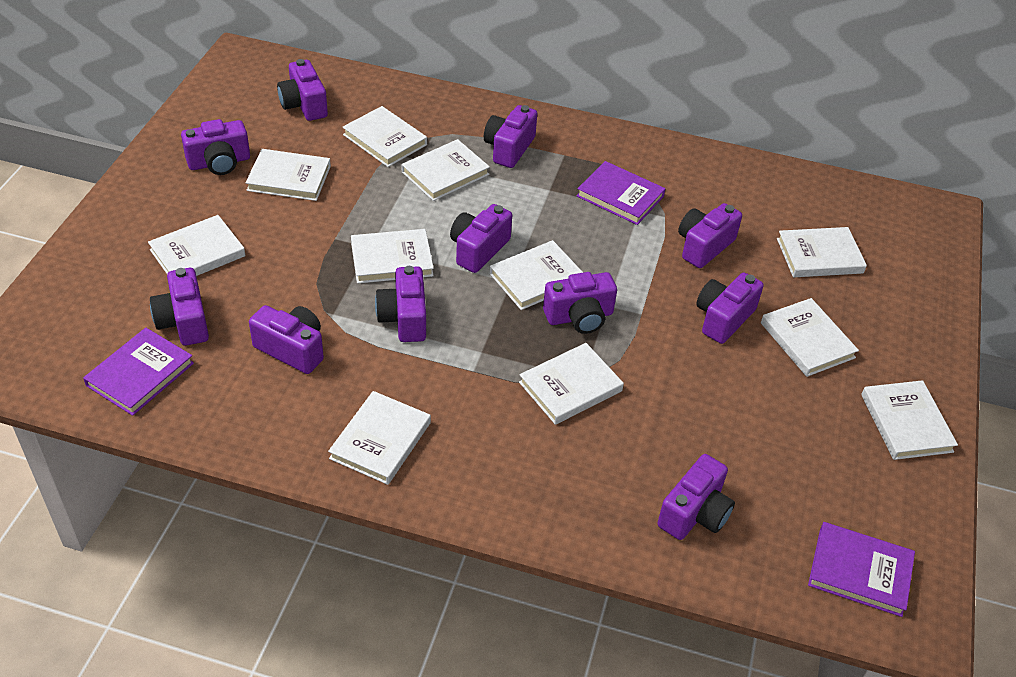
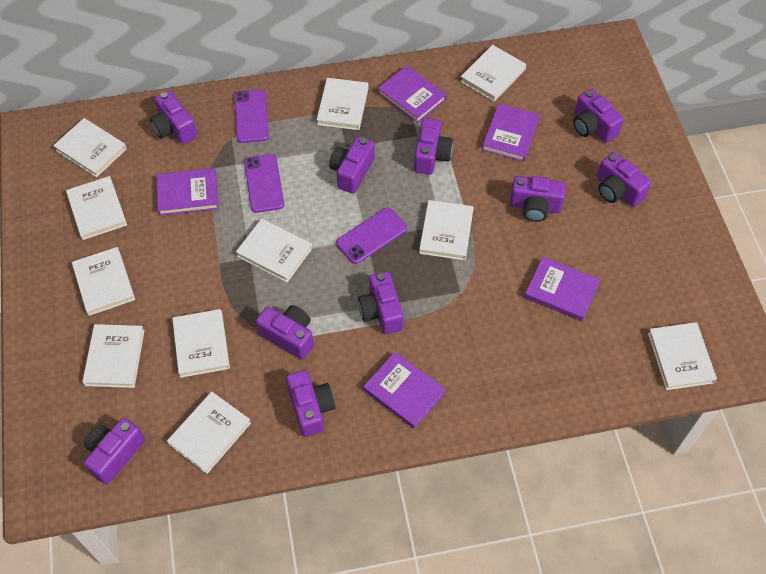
purple book: [83,328,194,416] [577,161,666,225] [808,522,915,617] = 3 -> [157,168,218,216] [363,352,446,429] [378,65,447,123] [482,104,540,162] [524,257,600,321] = 5
purple camera: [150,268,209,346] [181,119,250,175] [249,305,324,374] [277,59,328,121] [375,266,426,342] [450,204,512,273] [484,105,537,168] [543,272,617,334] [658,454,735,540] [678,203,742,268] [696,273,764,344] = 11 -> [84,418,145,484] [150,90,197,144] [256,305,314,360] [286,370,335,437] [329,136,374,194] [358,271,404,334] [414,118,453,175] [510,176,566,222] [573,89,624,143] [597,152,651,207] = 10
purple phone: none = 0 -> [234,89,269,143] [244,154,284,213] [336,208,407,264] = 3

